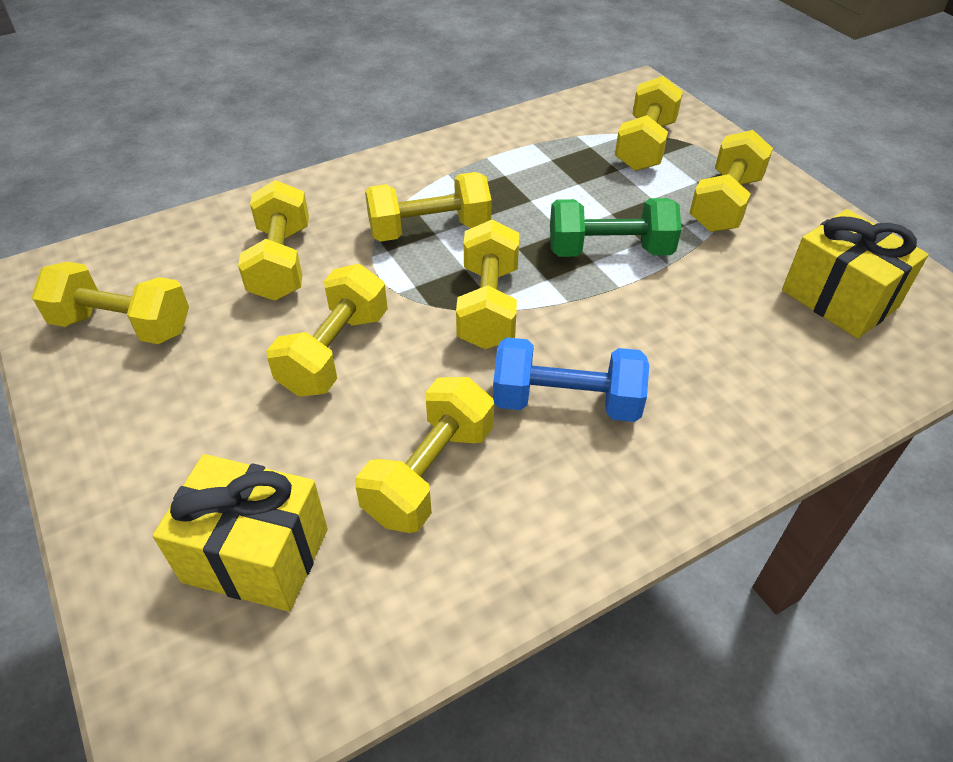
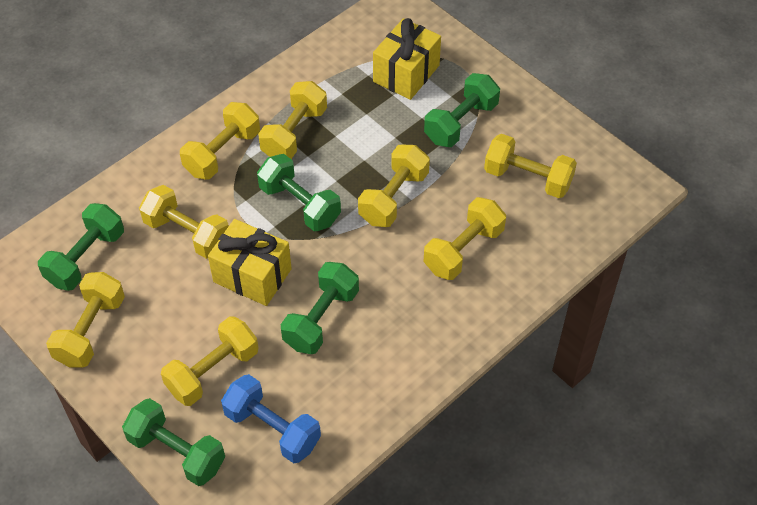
green dumbbell: [550,198,681,257] = 1 -> [38,203,124,291] [122,398,225,486] [257,154,341,231] [281,262,359,354] [424,73,500,147] = 5

